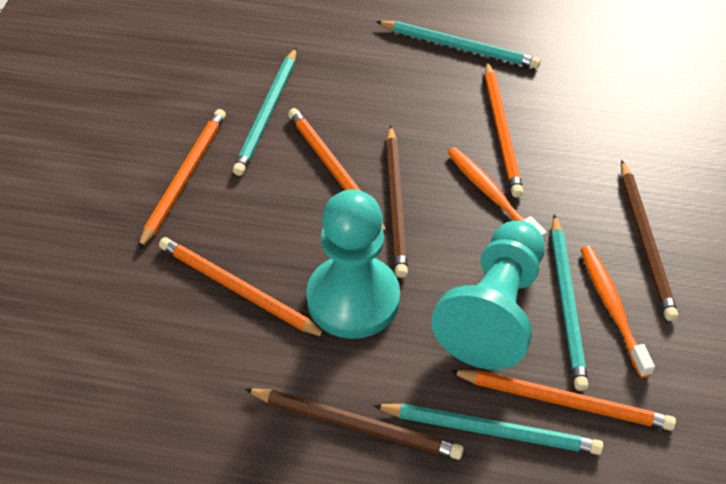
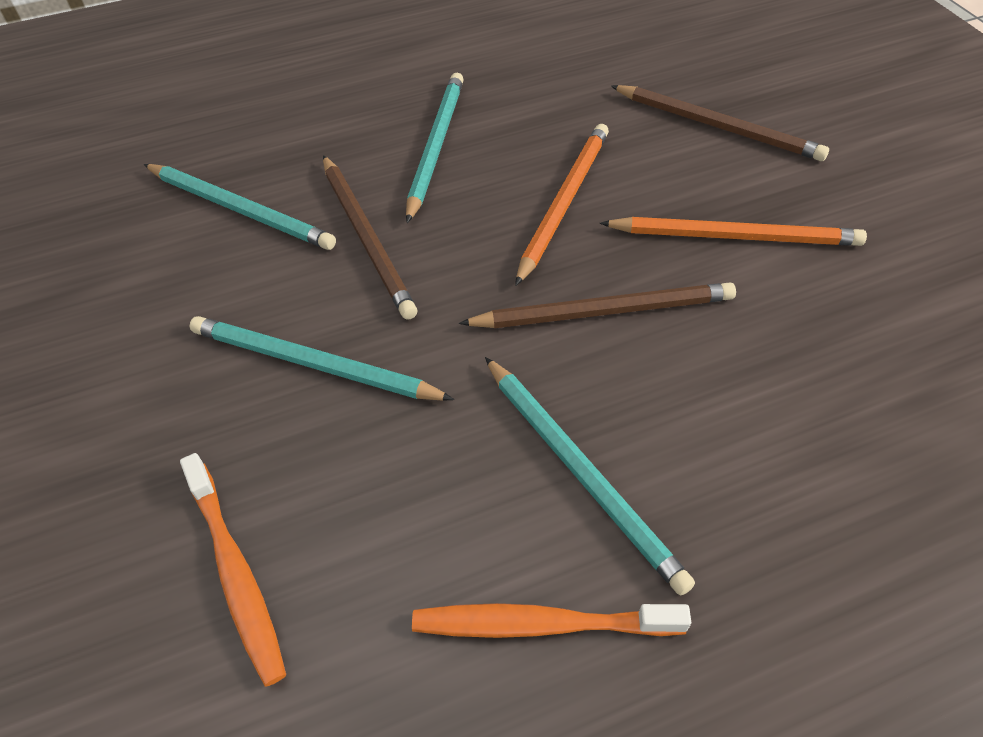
orange pencil: [138,109,226,250] [159,237,328,338] [288,108,388,236] [450,370,676,431] [485,62,524,198] = 5 -> [515,124,609,286] [600,217,867,246] = 2
turquoise pawn: [307,189,400,339] [431,221,545,370] = 2 -> none = 0

